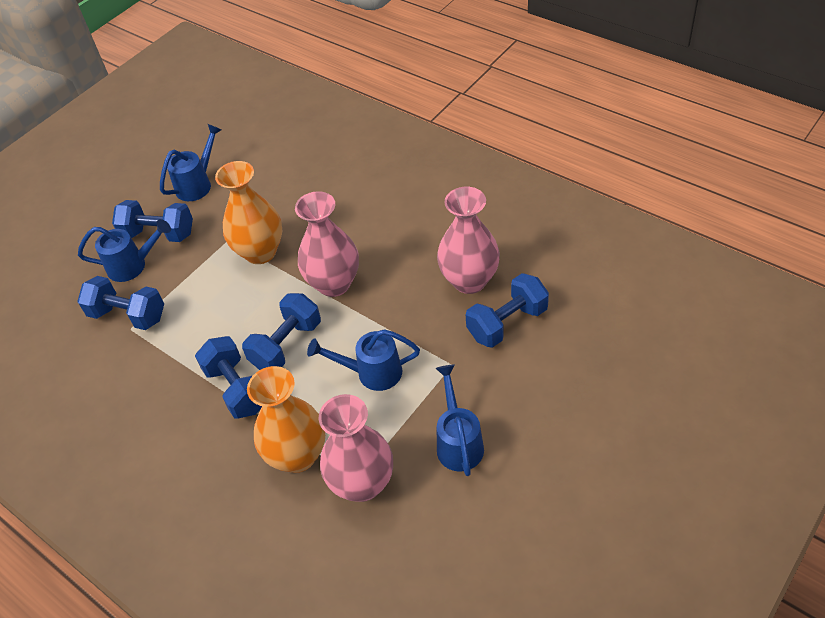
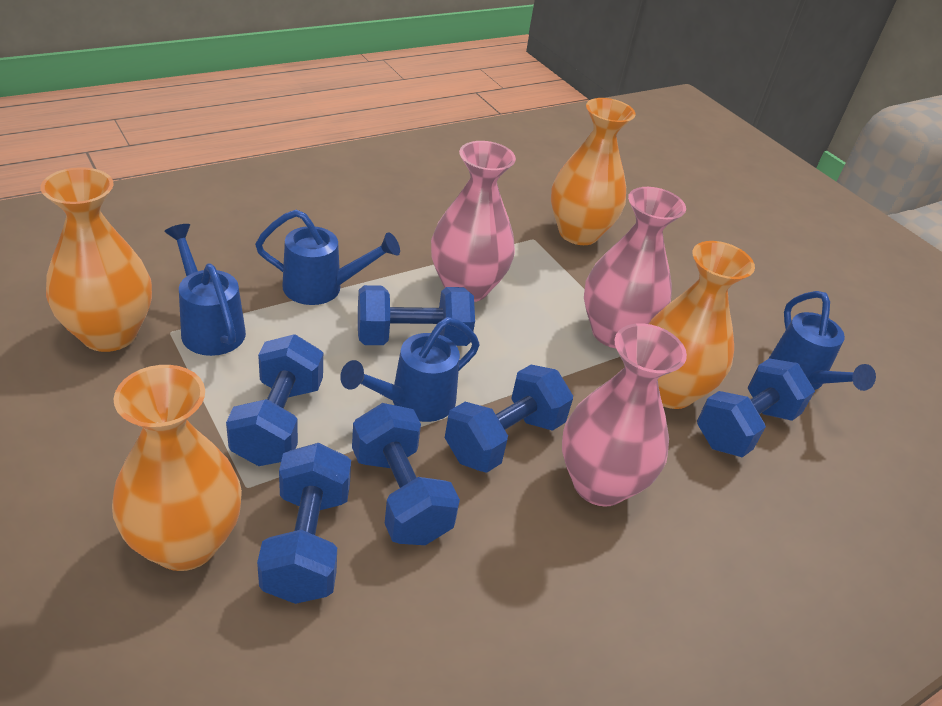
blue dumbbell: [77,276,164,330] [112,200,193,242] [195,336,262,419] [242,293,321,370] [466,273,549,348] = 5 -> [226,334,323,466] [257,443,351,604] [352,403,460,545] [358,285,475,346] [445,365,573,473] [697,358,815,457] = 6
orange vase: [215,161,282,264] [247,366,325,473] = 2 -> [41,167,152,352] [112,365,242,571] [551,98,636,245] [649,241,755,409] = 4

